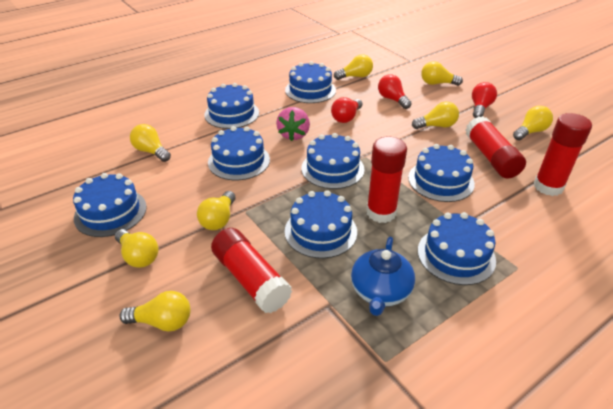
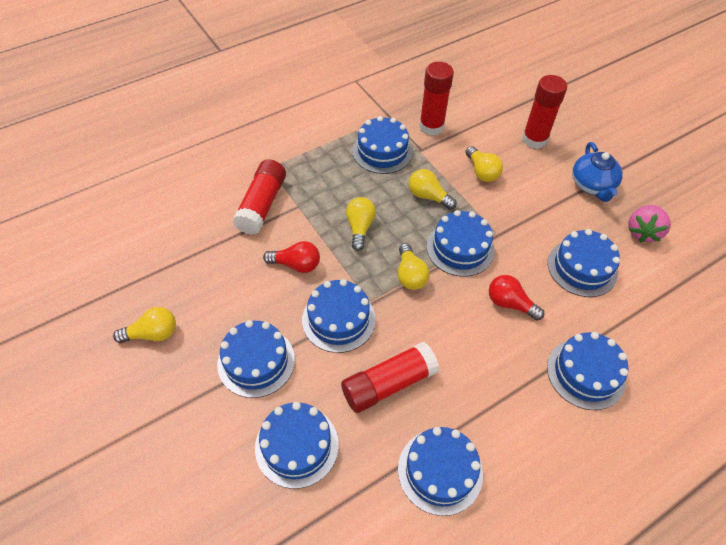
red light bulb: [331,97,362,123] [378,74,412,109] [472,82,497,118] = 3 -> [263,241,320,273] [489,275,544,320] = 2
yellow light bulb: [115,229,159,268] [119,291,191,332] [130,124,171,162] [197,191,236,230] [334,54,373,80] [412,102,459,129] [421,61,463,86] [513,106,553,140] = 8 -> [113,307,176,343] [346,197,376,251] [397,243,430,290] [409,169,457,210] [466,146,503,182] = 5

